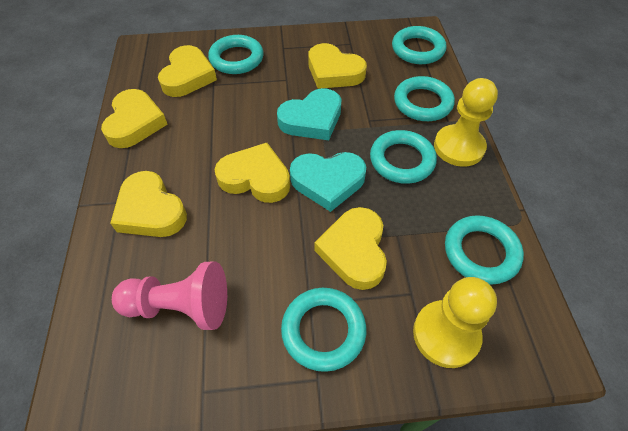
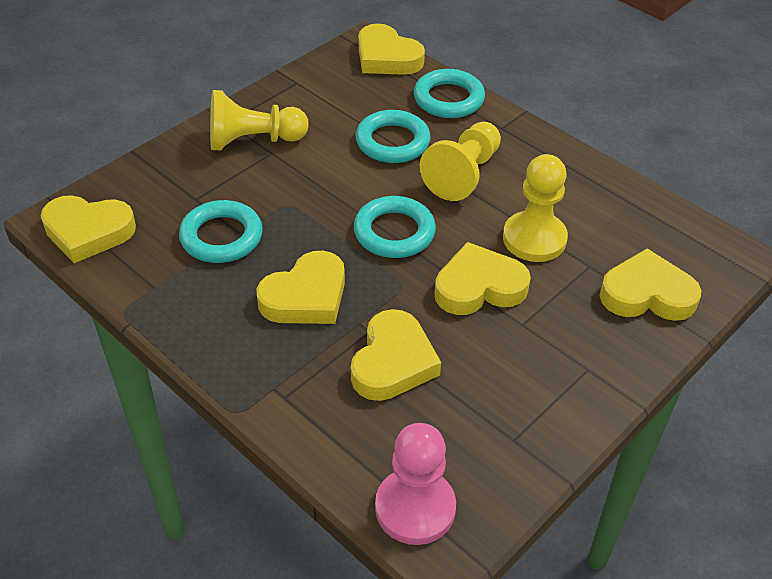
turquoise heart: [277,88,341,140] [290,152,366,212] = 2 -> none = 0
turquoise ring: [208,35,264,74] [281,288,366,372] [370,130,437,184] [392,26,446,64] [394,76,455,121] [445,215,524,285] = 6 -> [179,200,263,263] [354,196,436,258] [356,110,431,163] [414,69,485,118] = 4
yellow pawn: [413,277,497,368] [434,78,498,167] = 2 -> [210,90,309,150] [420,122,501,201] [503,154,568,262] = 3

